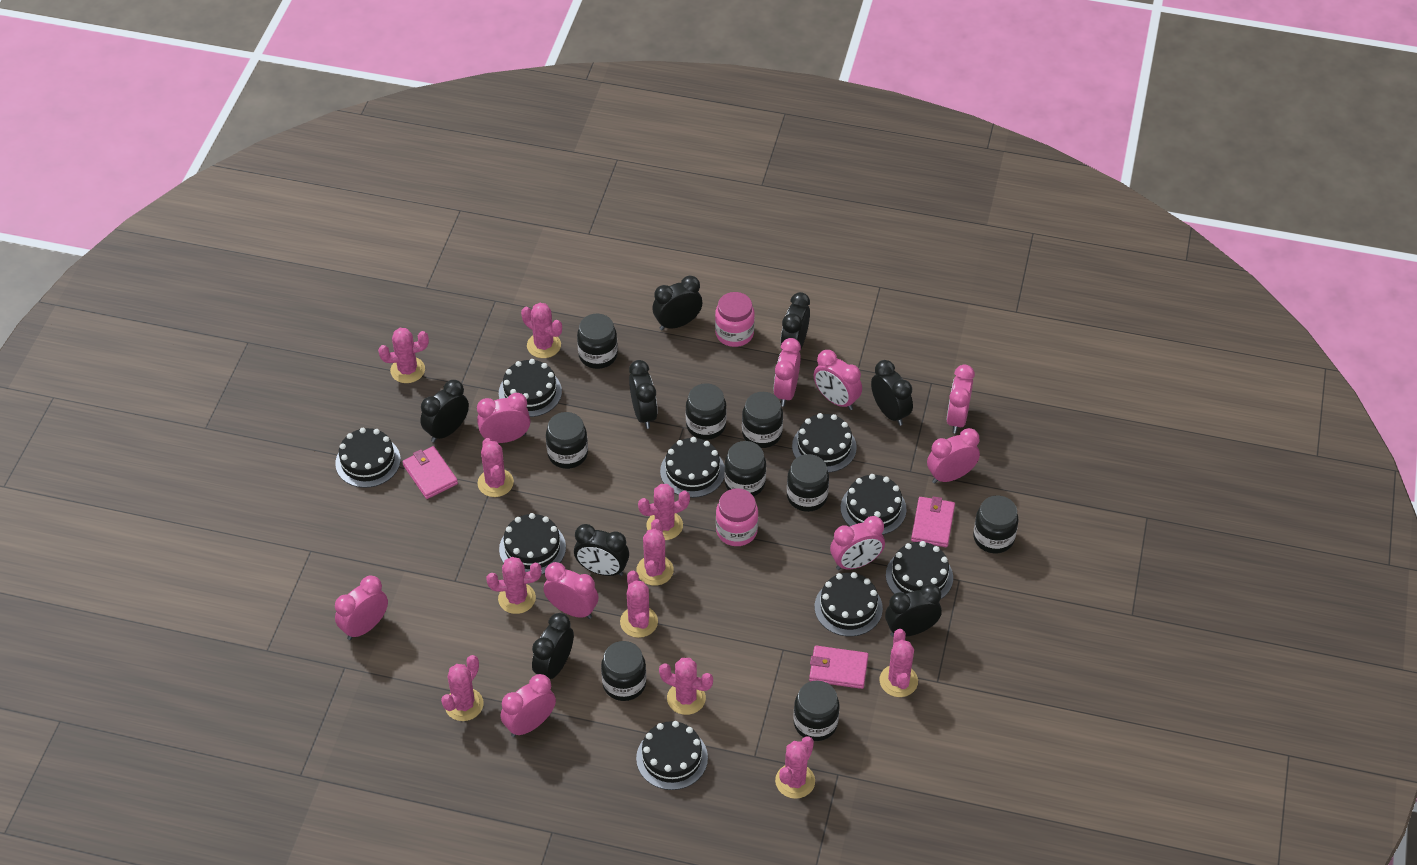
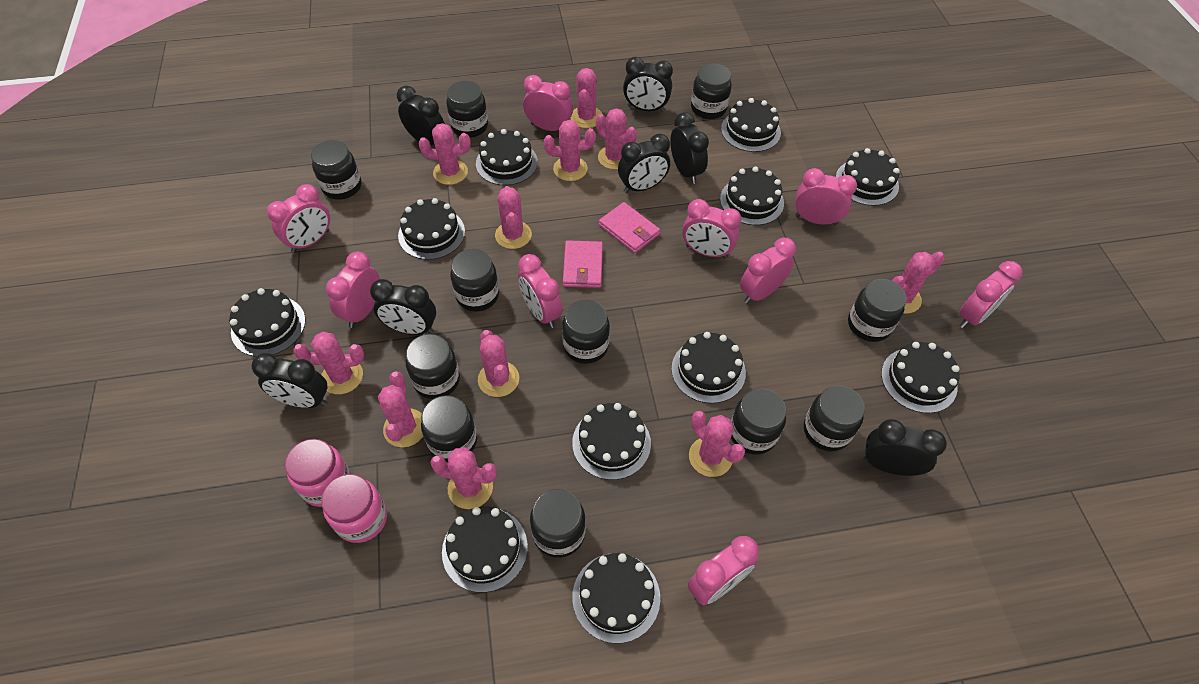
black cake: [335,428,401,488] [499,359,562,417] [499,513,566,575] [636,721,708,790] [660,437,725,498] [792,413,857,473] [815,572,883,636] [841,474,907,535] [886,541,953,599] = 9 -> [229,288,305,357] [398,198,465,260] [442,507,528,593] [476,129,538,185] [572,403,651,480] [572,553,660,643] [671,332,746,403] [720,166,784,225] [721,98,781,152] [836,148,900,206] [881,342,960,413] = 11
black clock: [420,380,469,442] [532,613,574,679] [574,524,629,576] [629,360,658,429] [652,276,702,330] [781,292,810,349] [871,360,913,426] [885,584,942,637] = 8 -> [252,353,327,408] [370,279,436,335] [397,86,445,146] [618,134,670,193] [623,57,673,112] [670,112,709,184] [863,419,947,476] = 7
black jar: [546,412,588,469] [577,314,618,369] [601,641,646,701] [686,383,727,440] [724,441,766,496] [742,392,783,448] [787,454,829,512] [794,681,839,741] [973,495,1018,553] = 9 -> [311,140,362,200] [406,334,460,399] [421,395,477,462] [446,81,488,138] [450,249,499,312] [530,489,586,558] [562,300,610,364] [691,63,732,119] [731,388,786,455] [804,385,865,451] [848,279,907,342] = 11
pink wallet: [402,446,458,499] [809,646,868,689] [911,496,955,547] = 3 -> [563,240,603,288] [599,202,660,253] = 2

